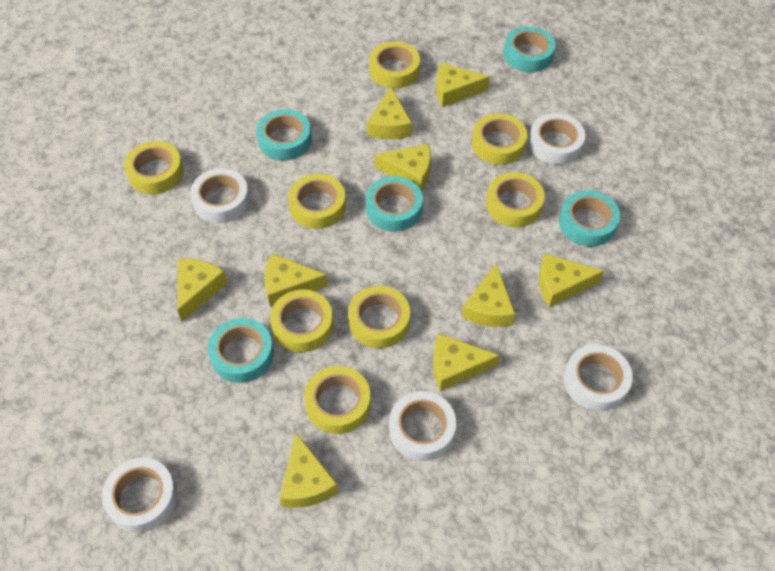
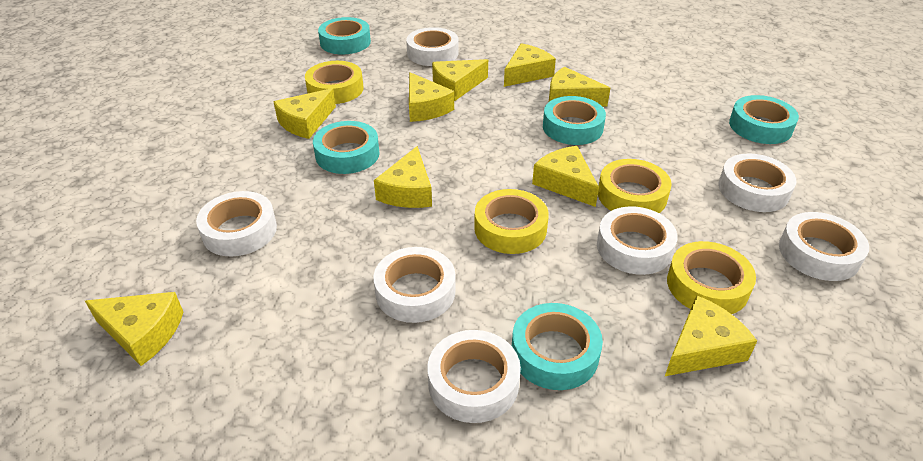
white tape: [102,458,177,532] [190,168,250,223] [389,391,456,461] [529,113,585,165] [564,344,633,411] = 5 -> [196,191,277,256] [374,247,456,323] [406,27,458,66] [427,330,521,423] [597,206,678,275] [718,154,796,212] [779,212,869,281] = 7
yellow tape: [124,141,184,194] [270,290,333,352] [288,174,346,229] [304,366,371,434] [348,286,410,348] [369,41,420,89] [472,113,527,165] [486,172,545,227] = 8 -> [305,61,364,104] [474,189,549,254] [598,159,672,213] [667,241,756,314] = 4

